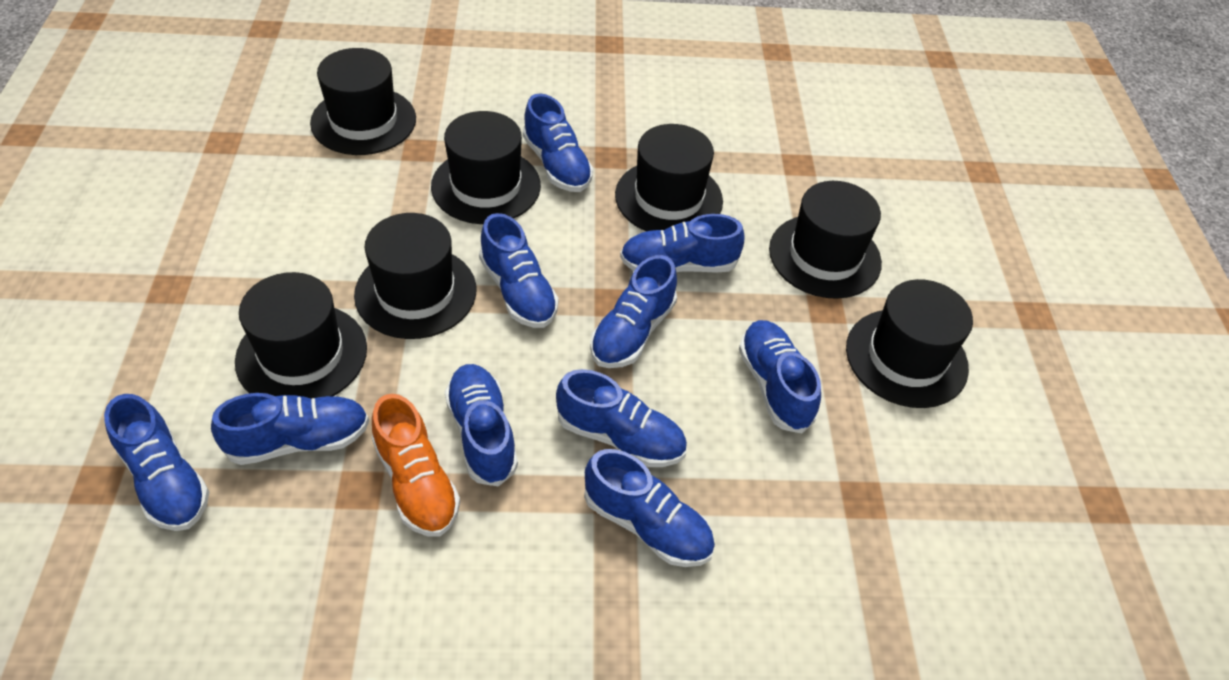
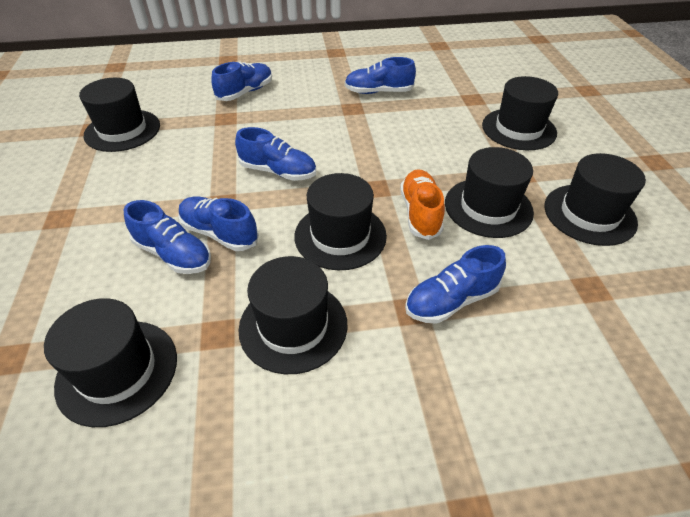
blue shoe: [104,394,209,531] [211,393,369,465] [445,364,518,487] [479,213,558,328] [523,94,593,192] [556,369,687,467] [584,449,715,567] [590,255,677,368] [620,214,745,273] [739,320,821,433] = 10 -> [124,200,211,274] [178,197,259,251] [211,61,272,101] [235,127,316,181] [345,57,416,94] [405,245,506,324] = 6

